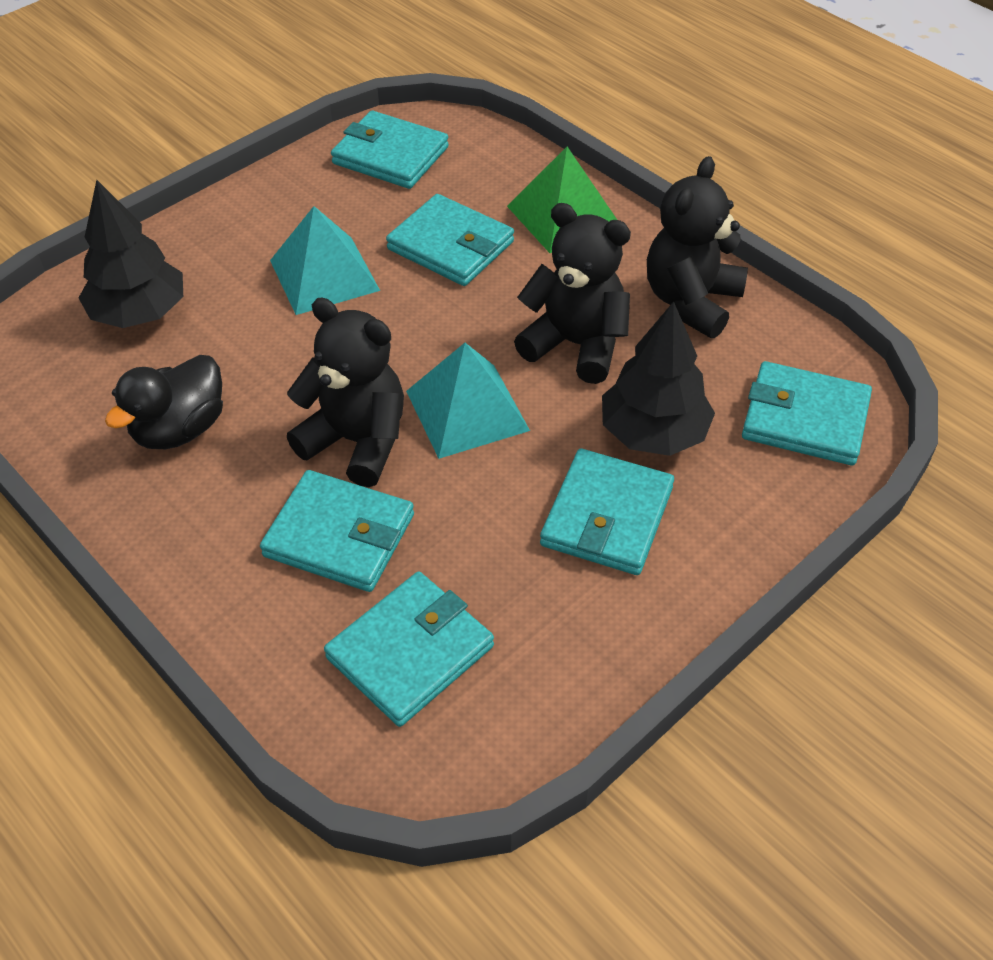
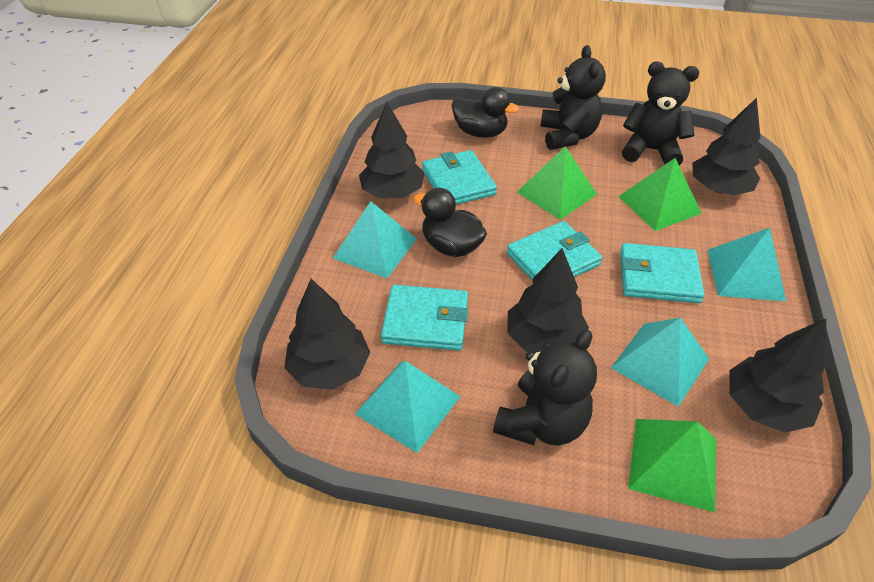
black duck: [105,355,223,449] = 1 -> [413,188,487,257] [452,87,519,138] = 2
black tree: [79,180,183,328] [602,301,715,456] = 2 -> [284,279,370,390] [359,102,425,199] [507,248,589,354] [692,98,760,195] [730,319,828,433] = 5
green pyramid: [507,147,617,253] = 1 -> [517,146,597,220] [619,158,702,231] [628,419,716,512] = 3
turquoise pyramid: [270,206,380,315] [406,343,530,459] = 2 -> [333,201,417,278] [355,361,460,453] [611,318,709,407] [707,228,786,301] = 4
turquoise wallet: [260,470,414,592] [324,572,494,727] [331,111,449,189] [386,194,514,286] [540,449,674,575] [742,361,872,465] = 6 -> [381,285,469,351] [422,150,497,205] [507,221,602,281] [620,243,704,303] = 4

